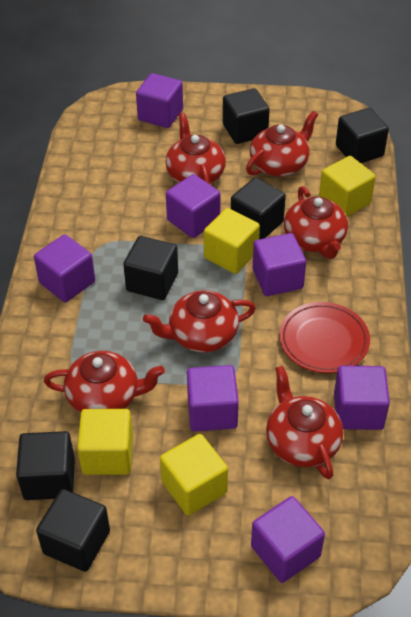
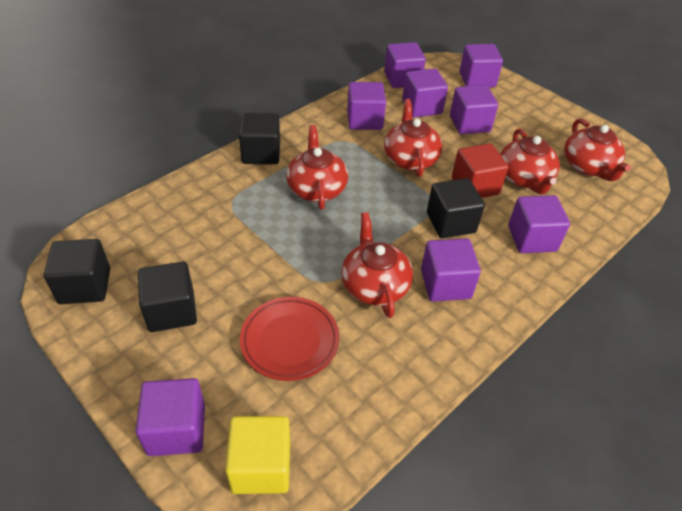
black cube: [16,431,75,500] [36,489,110,572] [123,236,178,300] [223,88,270,144] [231,177,286,239] [336,108,389,163] = 6 -> [44,239,110,304] [138,262,197,332] [239,113,280,164] [427,178,485,238] = 4
purple cube: [34,234,95,302] [136,73,183,128] [166,174,220,238] [187,365,239,431] [251,496,325,583] [253,233,306,296] [334,365,390,430] = 7 -> [135,378,205,456] [347,82,386,130] [384,42,426,88] [402,68,448,118] [421,238,481,302] [450,85,498,134] [460,44,503,88] [508,195,570,253] = 8
red cube: none = 0 -> [452,143,509,198] = 1
red teapot: [44,351,165,413] [143,290,256,352] [165,113,226,184] [246,111,318,176] [266,366,343,480] [284,186,348,259] = 6 -> [286,125,348,210] [341,212,413,318] [384,99,443,177] [500,128,560,194] [564,118,631,181] = 5
yellow cube: [77,409,133,475] [160,434,228,515] [204,208,260,274] [319,156,376,217] = 4 -> [225,416,290,494] = 1

